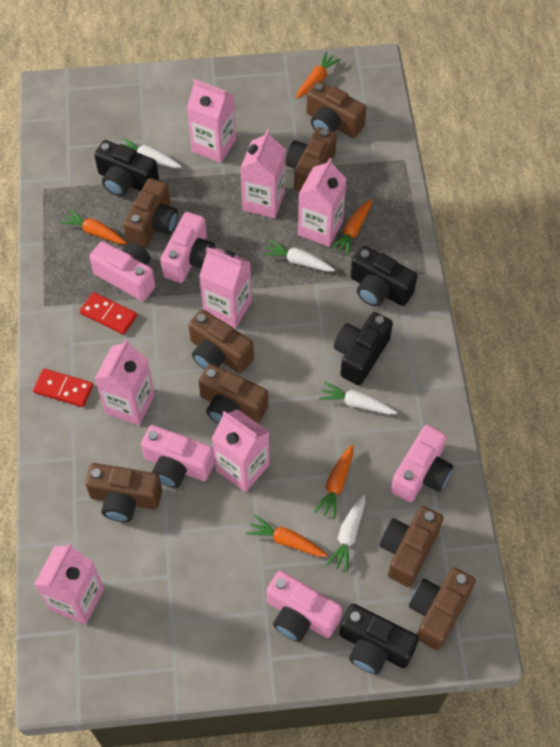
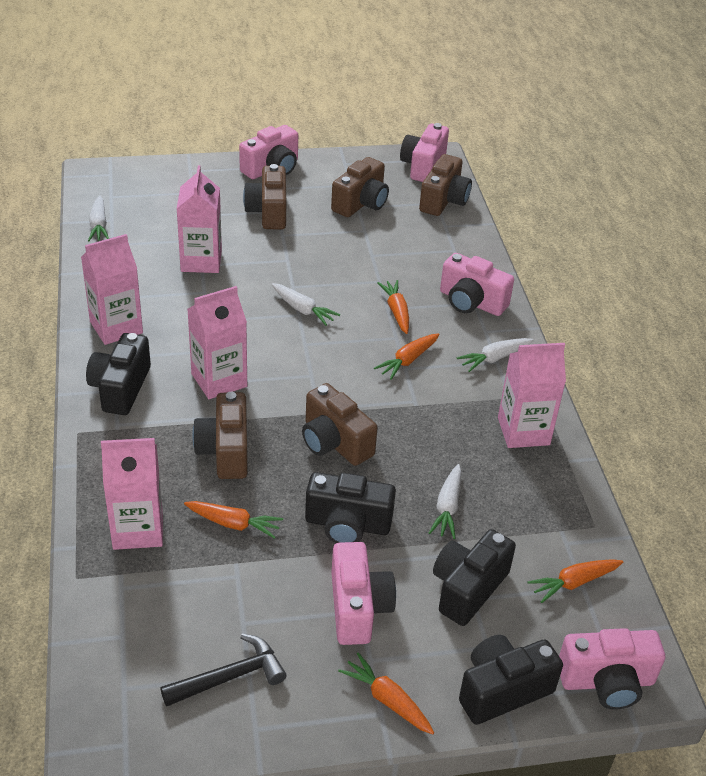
black hammer: none = 0 -> [160,634,287,706] = 1
brown camera: [85,463,162,522] [123,178,178,248] [188,309,254,373] [199,364,268,424] [285,127,337,191] [306,81,366,138] [380,506,443,587] [409,567,476,650] = 8 -> [192,392,248,479] [243,164,286,229] [302,383,378,466] [331,157,389,217] [419,154,472,216] = 5
pink carton: [34,544,104,625] [95,339,155,425] [187,79,236,163] [199,247,252,328] [212,409,270,492] [241,130,285,218] [298,158,346,247] = 7 -> [81,234,143,345] [101,438,163,550] [177,165,222,273] [187,286,247,399] [498,343,566,448] = 5
red domino: [33,368,93,407] [80,292,137,335] = 2 -> none = 0

